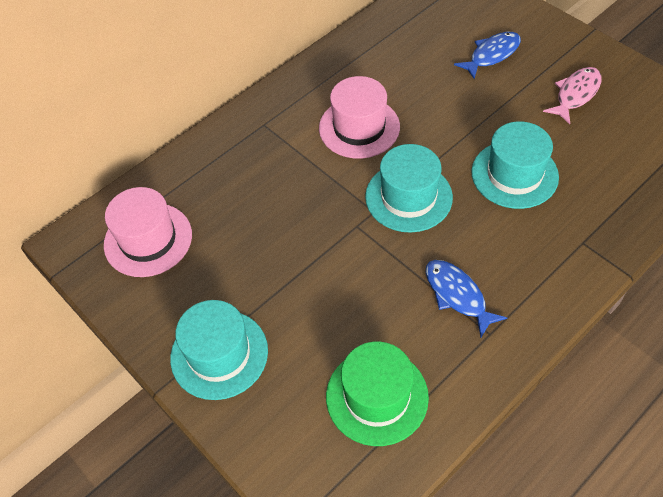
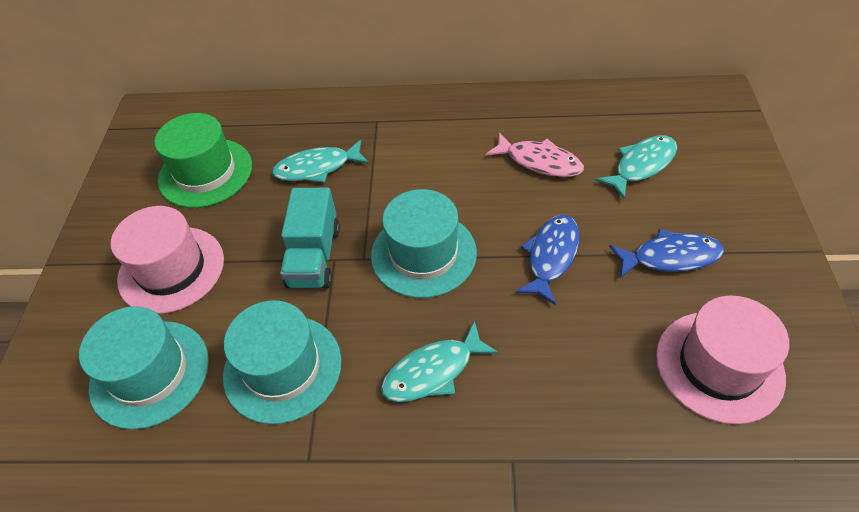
turquoise fish: none = 0 -> [272,140,369,183] [381,321,499,402] [595,135,677,199] = 3
turquoise truck: none = 0 -> [280,188,340,288] = 1

